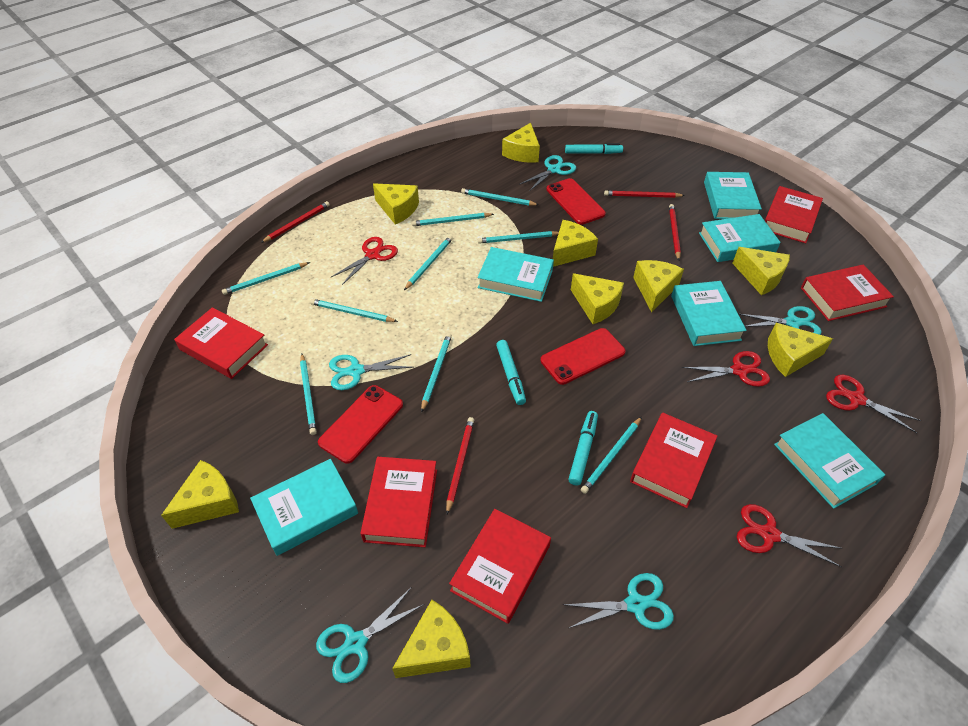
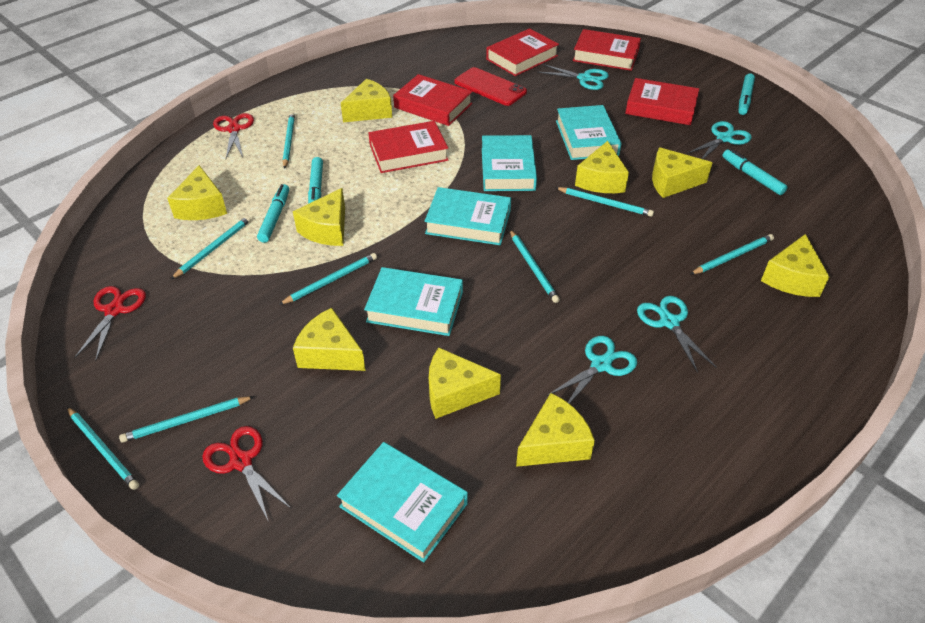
red book: [174,307,268,379] [360,457,437,547] [449,509,551,624] [630,412,717,508] [765,186,823,243] [801,265,894,321] = 6 -> [368,121,448,173] [393,74,472,126] [486,28,559,76] [573,29,641,71] [625,78,699,125] = 5
red pencil: [261,201,330,243] [446,417,474,514] [604,190,685,198] [669,204,681,261] = 4 -> none = 0
red phone: [318,385,403,464] [541,328,626,385] [546,178,606,225] = 3 -> [454,67,527,106] = 1
red scissors: [331,237,398,285] [682,351,770,387] [737,504,842,567] [826,375,922,433] = 4 -> [74,286,146,361] [202,426,292,522] [213,113,254,158] = 3
turquoise book: [250,459,358,556] [477,247,554,302] [671,281,747,346] [699,214,781,262] [704,172,762,219] [774,413,885,509] = 6 -> [337,442,468,562] [364,267,463,336] [425,187,511,245] [482,135,537,191] [556,105,621,160] = 5
turquoise marker: [496,340,526,405] [565,143,623,154] [568,411,598,486] = 3 -> [257,184,289,243] [308,157,323,204] [723,149,788,195] [738,74,755,115] = 4
turquoise pencil: [222,262,310,295] [300,354,317,435] [310,299,398,322] [404,236,453,290] [412,213,494,226] [421,333,452,412] [461,188,539,206] [478,231,559,244] [581,417,642,494] = 9 -> [67,407,139,490] [119,396,255,443] [170,216,251,280] [279,253,377,305] [283,112,295,169] [510,230,560,303] [555,187,654,217] [691,234,774,274] = 8
turquoise scissors: [316,587,424,683] [329,354,413,390] [519,155,576,191] [563,573,674,630] [739,306,822,335] = 5 -> [538,64,609,90] [546,336,637,404] [637,296,716,373] [686,121,752,159] = 4

